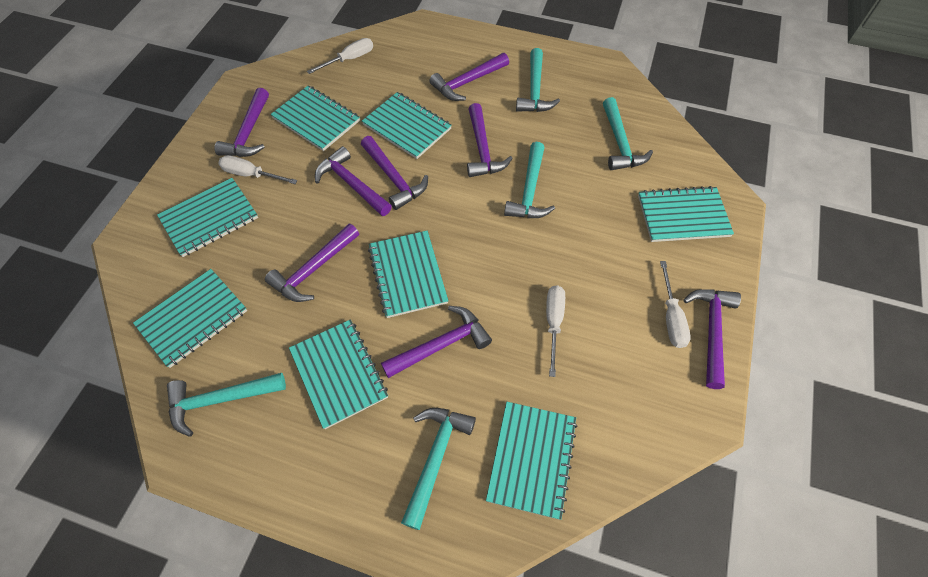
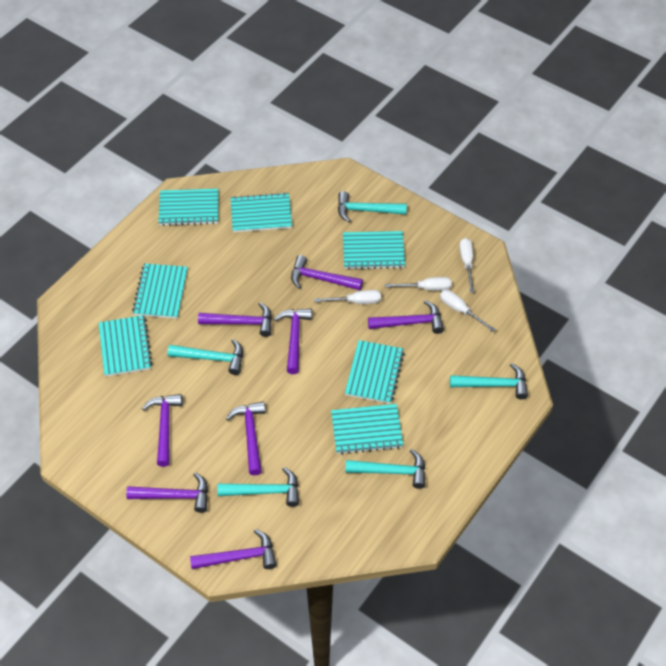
turquoise notebook: [133,269,247,368] [157,178,258,257] [270,85,360,151] [289,319,388,429] [362,92,452,159] [368,231,449,318] [486,402,578,520] [638,186,734,242] = 8 -> [99,315,152,377] [132,264,188,318] [158,189,219,226] [231,192,292,232] [331,404,403,454] [343,231,405,270] [345,340,404,404] = 7

